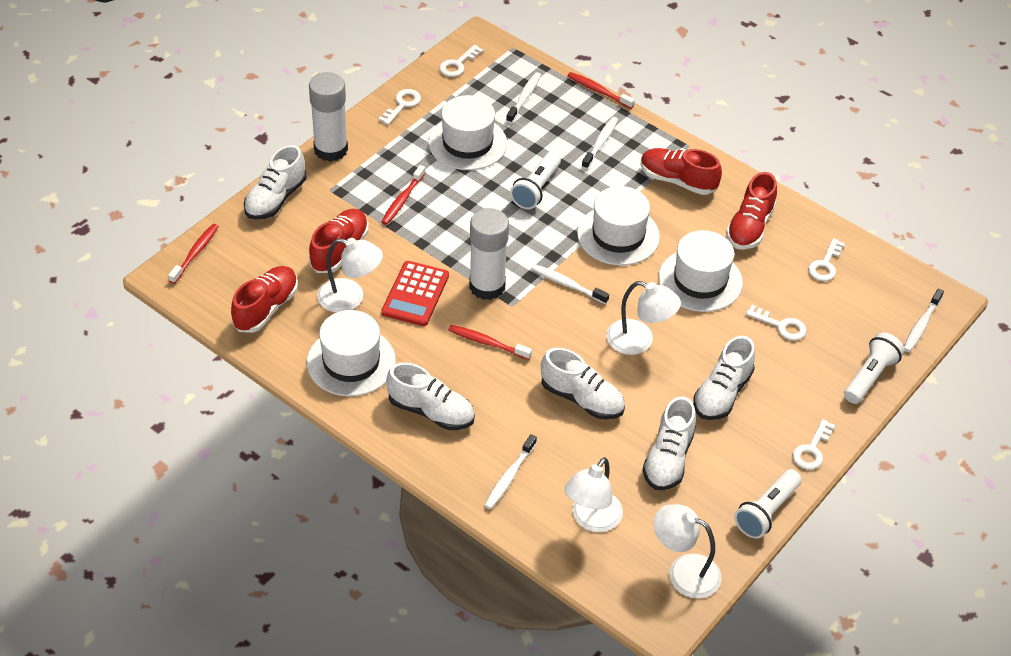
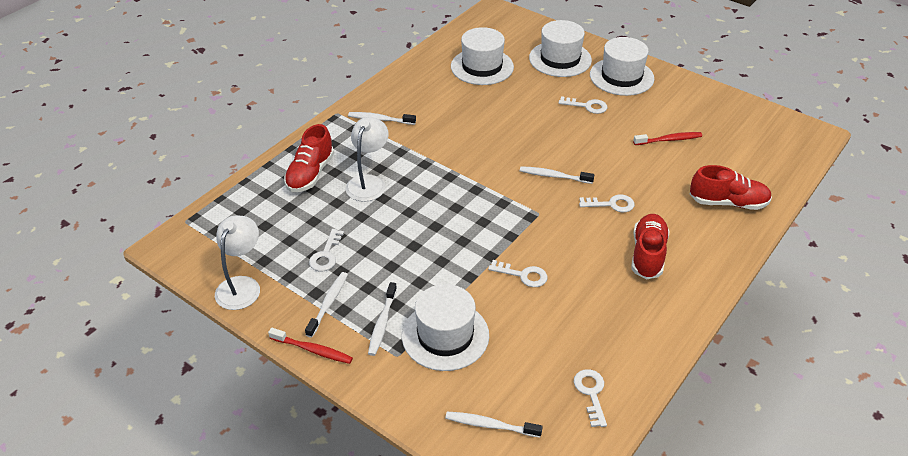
red calculator: [381,261,449,326] = 1 -> none = 0
red shoe: [231,266,298,333] [309,209,369,273] [640,148,722,195] [726,172,777,250] = 4 -> [284,124,334,192] [632,214,670,279] [690,165,772,210] = 3
red toothbrush: [168,224,219,284] [381,165,426,225] [448,325,532,360] [567,72,635,109] = 4 -> [268,328,353,364] [633,132,702,145] = 2
white flashlight: [510,152,561,209] [734,469,802,539] [844,332,905,404] = 3 -> none = 0
white glue stick: [309,72,348,162] [469,208,509,300] = 2 -> none = 0
white lamp: [317,238,383,313] [564,457,623,532] [606,281,681,355] [653,504,721,599] = 4 -> [215,215,260,310] [346,117,389,202] = 2
white shoe: [244,145,306,220] [386,362,475,430] [541,348,625,420] [643,396,696,490] [693,336,755,420] = 5 -> none = 0

